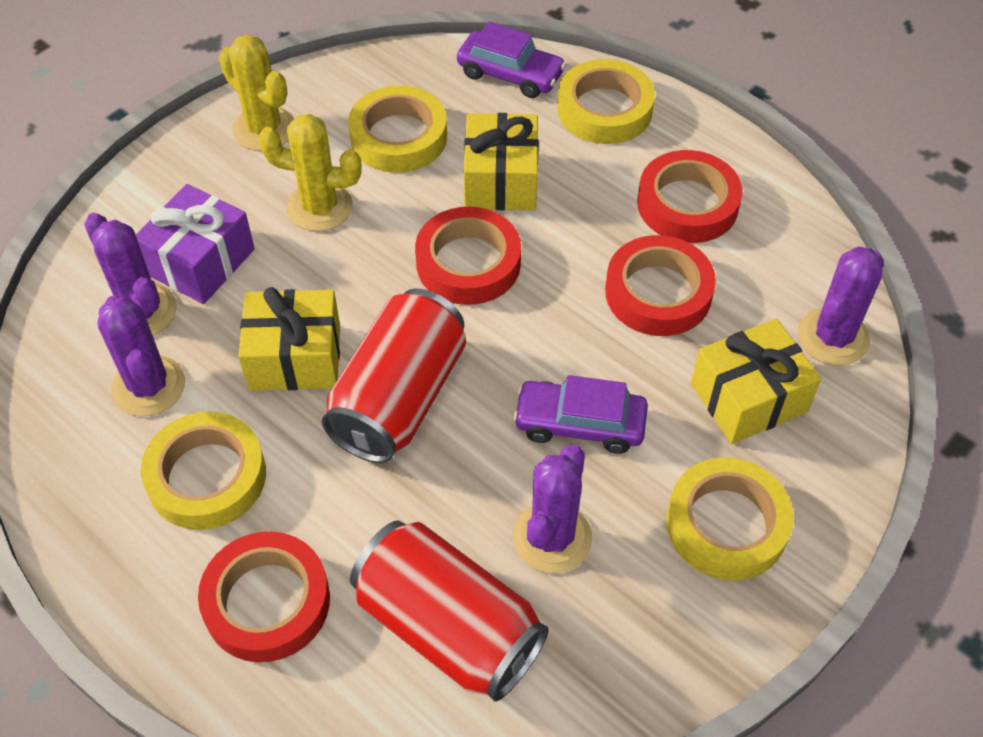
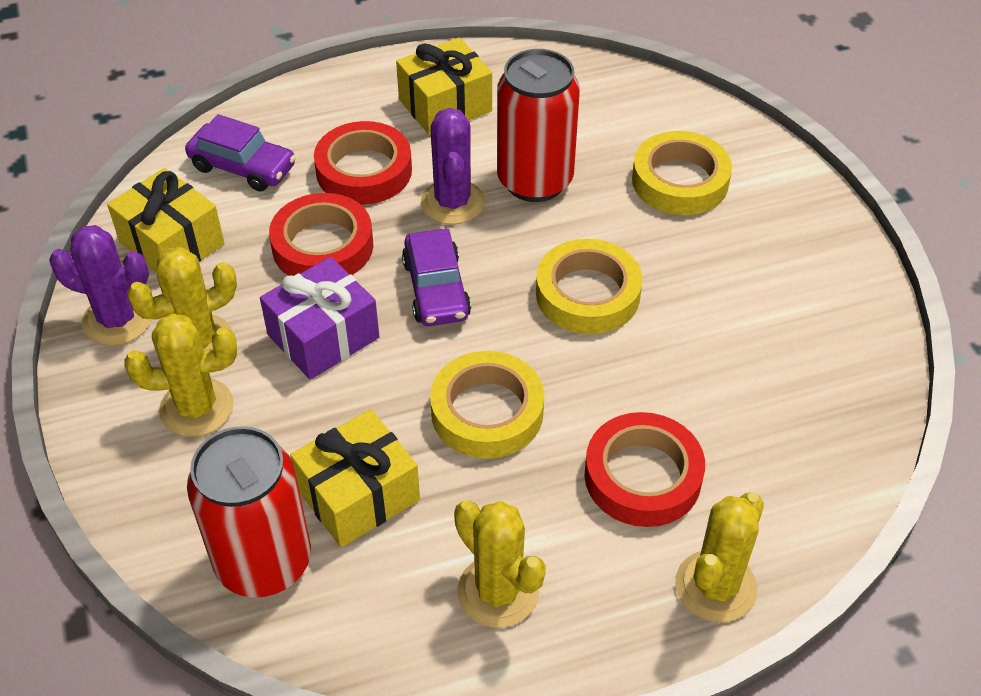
purple cactus: [84,213,177,335] [98,296,185,416] [513,445,592,573] [798,247,884,366] = 4 -> [49,225,152,346] [421,108,485,225] = 2
red tape: [198,532,330,662] [415,207,521,305] [605,235,716,336] [637,150,743,243] = 4 -> [269,193,373,276] [314,121,412,205] [584,412,705,527] = 3
yellow cactus: [219,35,294,151] [258,114,362,231] = 2 -> [124,313,237,437] [127,247,237,350] [454,500,546,628] [675,492,764,623] = 4
yellow tape: [141,412,266,530] [348,85,447,173] [557,59,655,144] [666,458,794,580] = 4 -> [430,351,544,459] [536,239,642,334] [632,131,732,215] = 3

